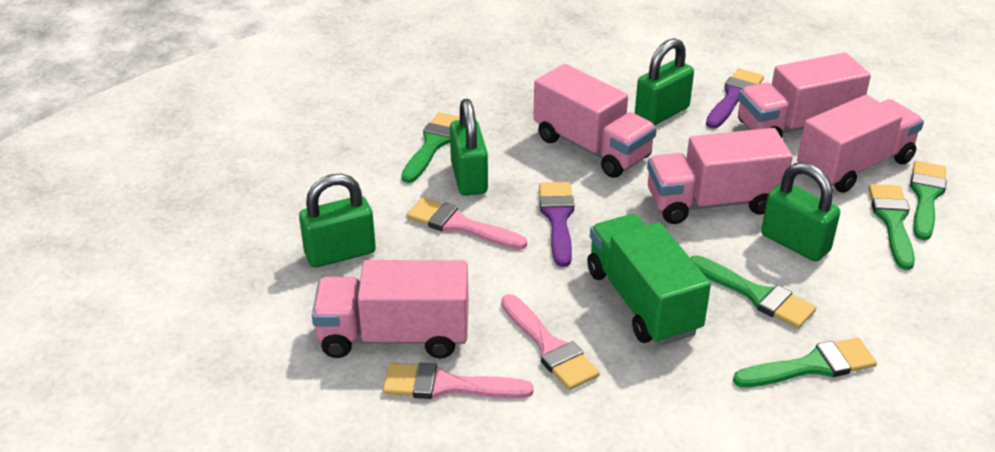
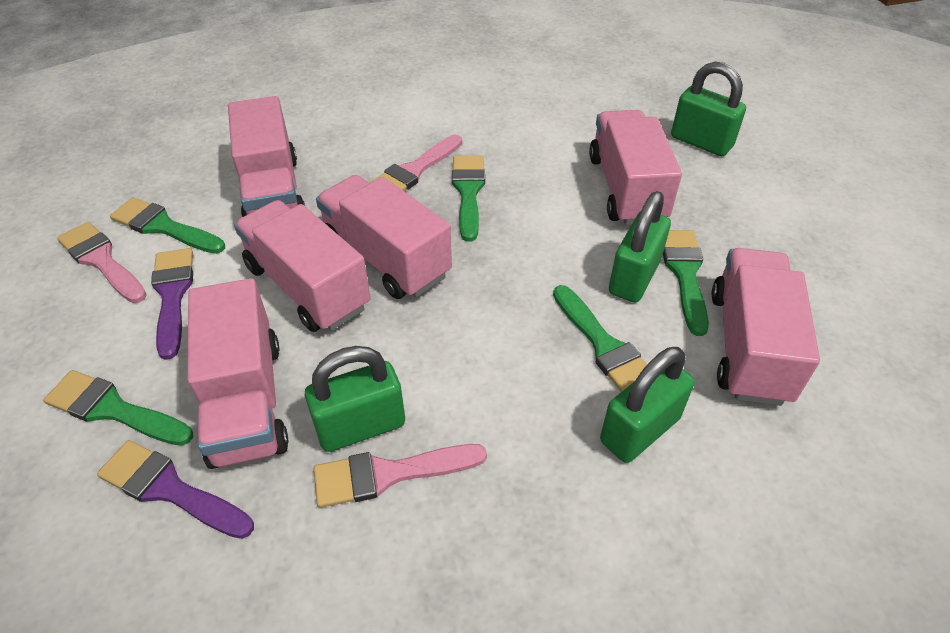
green truck: [587,214,711,346] = 1 -> none = 0
pink truck: [312,260,469,358] [533,64,657,178] [647,128,793,224] [738,52,871,138] [797,95,924,193] = 5 -> [187,278,289,469] [228,96,305,217] [234,200,371,332] [316,175,452,299] [589,110,682,225] [712,248,820,406] = 6

